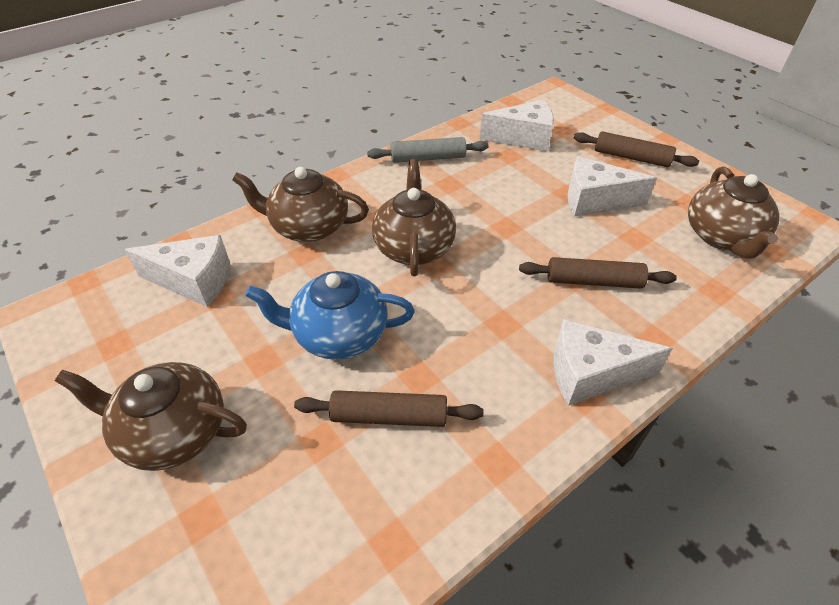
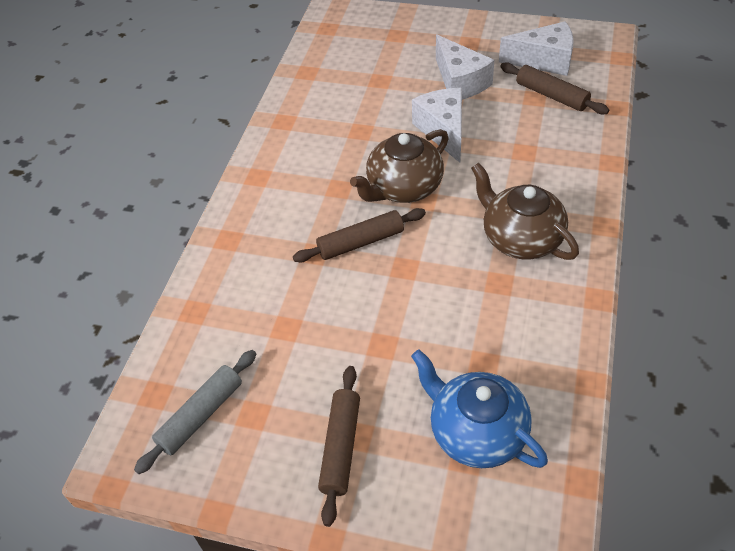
brown teapot: [55,362,247,471] [232,167,369,242] [372,159,456,277] [688,167,780,259] = 4 -> [350,129,449,203] [471,163,579,260] = 2
white cheese: [124,235,230,307] [480,100,554,152] [554,319,673,406] [568,156,657,216] = 4 -> [412,88,462,163] [436,34,494,100] [499,21,574,76] = 3

